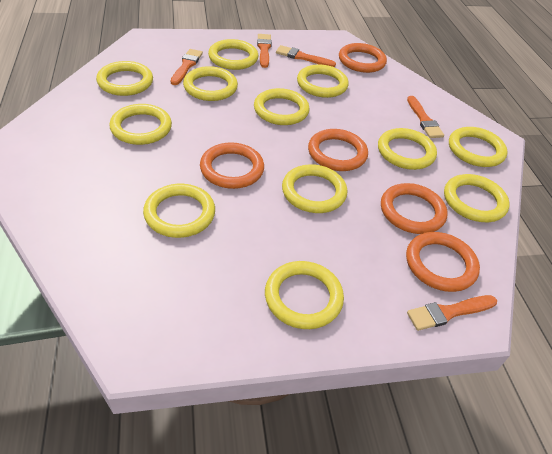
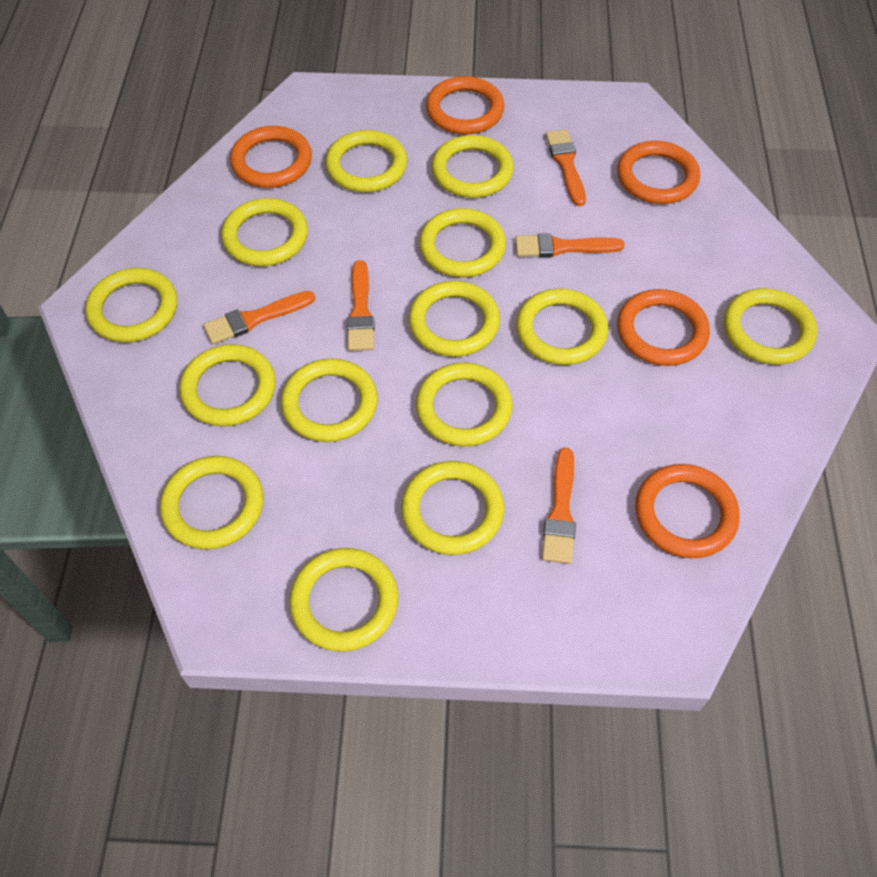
yellow ring: [96,61,153,96] [109,104,172,145] [143,184,215,238] [183,66,238,101] [208,39,258,70] [254,88,310,125] [265,261,344,329] [282,164,347,213] [297,64,349,98] [378,128,437,170] [444,174,510,222] [449,127,508,167] = 12 -> [85,268,177,342] [160,456,263,549] [179,344,276,426] [221,198,308,266] [281,358,378,442] [289,548,398,651] [325,130,407,192] [401,461,504,555] [409,281,500,357] [416,363,513,446] [419,208,506,277] [432,135,514,198] [516,288,608,365] [724,288,817,365] = 14

